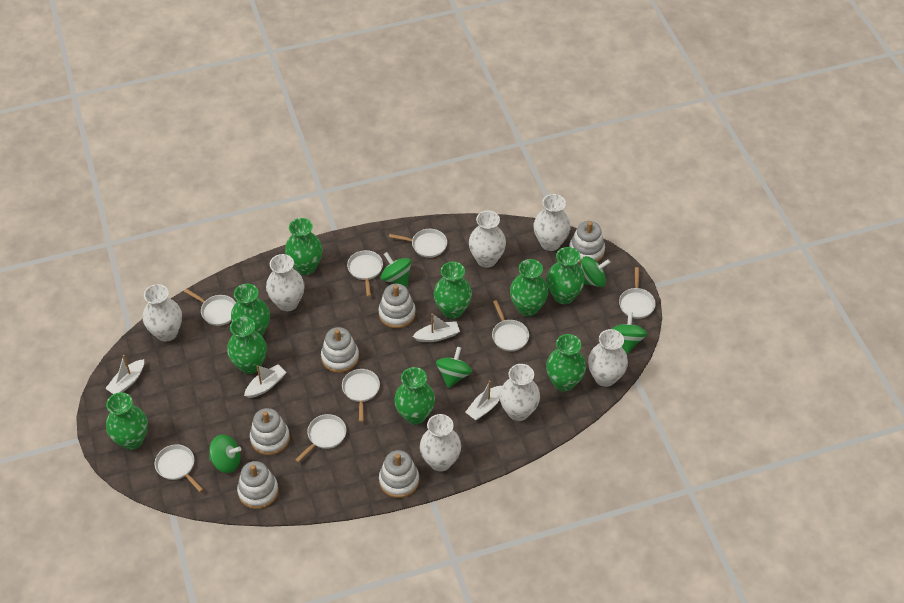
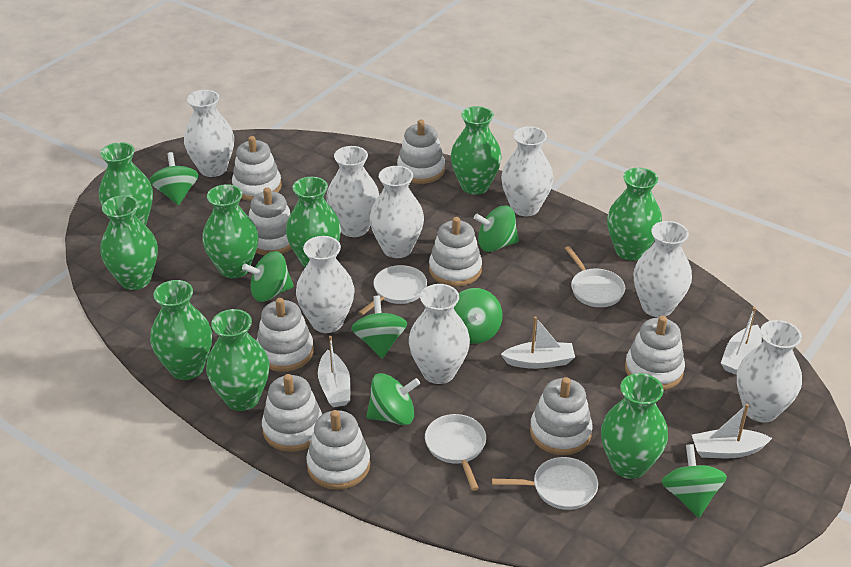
green spinning top: [209,434,241,473] [381,252,411,287] [436,347,472,388] [581,256,610,287] [612,312,647,354] = 5 -> [150,152,199,206] [242,251,294,302] [351,296,407,359] [366,373,420,425] [454,288,502,344] [474,206,519,252] [662,444,727,518] = 7
white pan: [155,444,203,492] [184,289,236,326] [295,414,346,462] [342,369,380,422] [347,250,383,297] [389,229,447,258] [492,300,529,351] [619,267,656,319] = 8 -> [358,265,427,316] [425,414,486,491] [492,457,598,510] [565,246,625,307] = 4
white stacking toy: [237,461,279,509] [250,408,290,455] [321,327,359,373] [378,284,416,328] [379,450,419,498] [569,221,605,263] = 6 -> [232,136,282,201] [249,188,292,255] [256,298,314,372] [262,374,323,452] [306,410,370,490] [397,119,445,184] [429,217,482,287] [530,377,592,455] [625,316,685,390] = 9
white vase: [143,284,182,342] [266,254,305,311] [420,414,461,472] [469,211,506,268] [500,364,540,421] [533,194,571,251] [588,329,628,387] = 7 -> [184,90,234,177] [296,236,354,333] [326,146,379,237] [370,166,424,258] [409,284,470,384] [501,126,554,216] [633,221,692,317] [737,320,802,423] = 8

